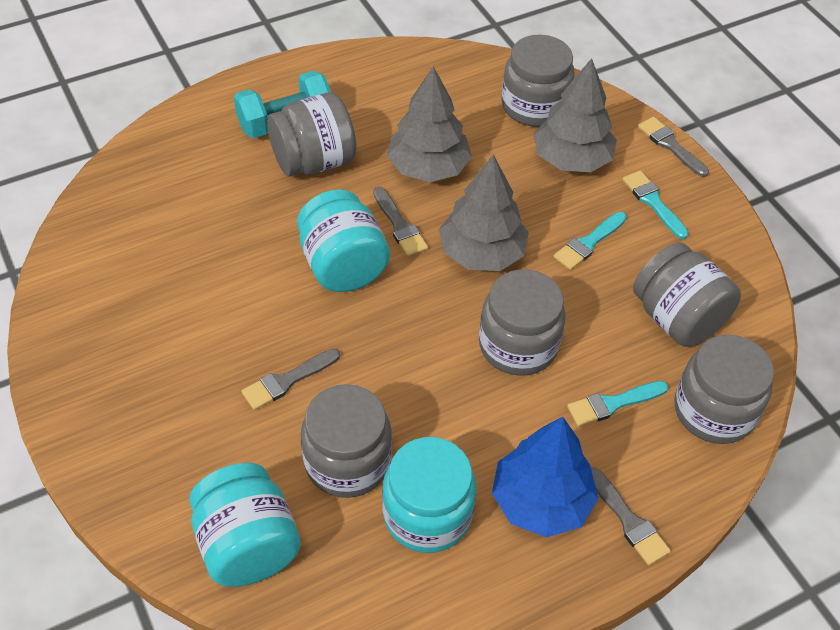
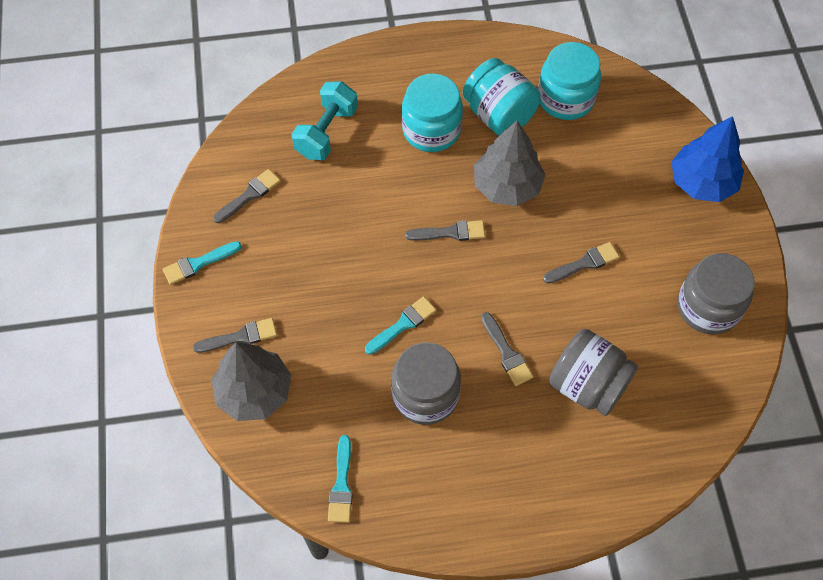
grey brush: [241,348,340,410] [373,186,428,257] [591,467,671,565] [638,117,709,177] = 4 -> [193,318,277,353] [213,169,280,223] [405,220,485,241] [481,312,533,386] [543,242,619,284] = 5
grey jar: [267,92,357,176] [301,384,392,498] [479,269,566,376] [502,35,575,127] [633,242,741,347] [674,335,774,444] = 6 -> [391,342,461,425] [549,329,638,416] [678,253,755,334] = 3
grey tree: [387,66,472,182] [439,154,529,271] [533,58,617,172] = 3 -> [211,342,291,421] [474,120,545,206] = 2

